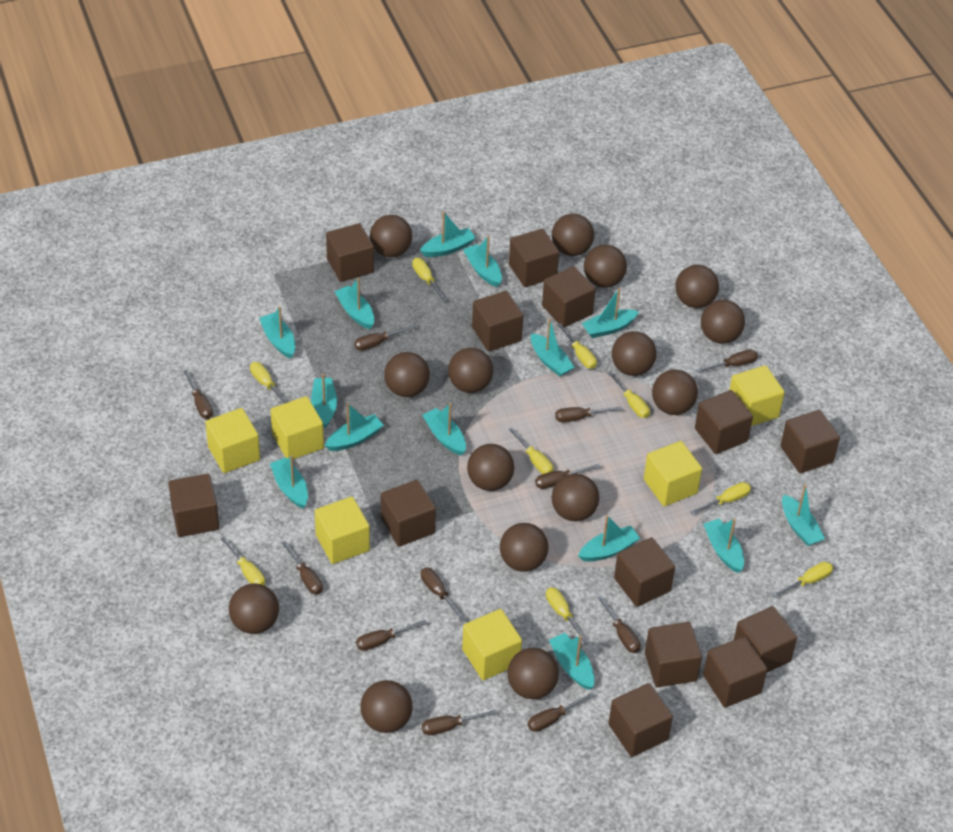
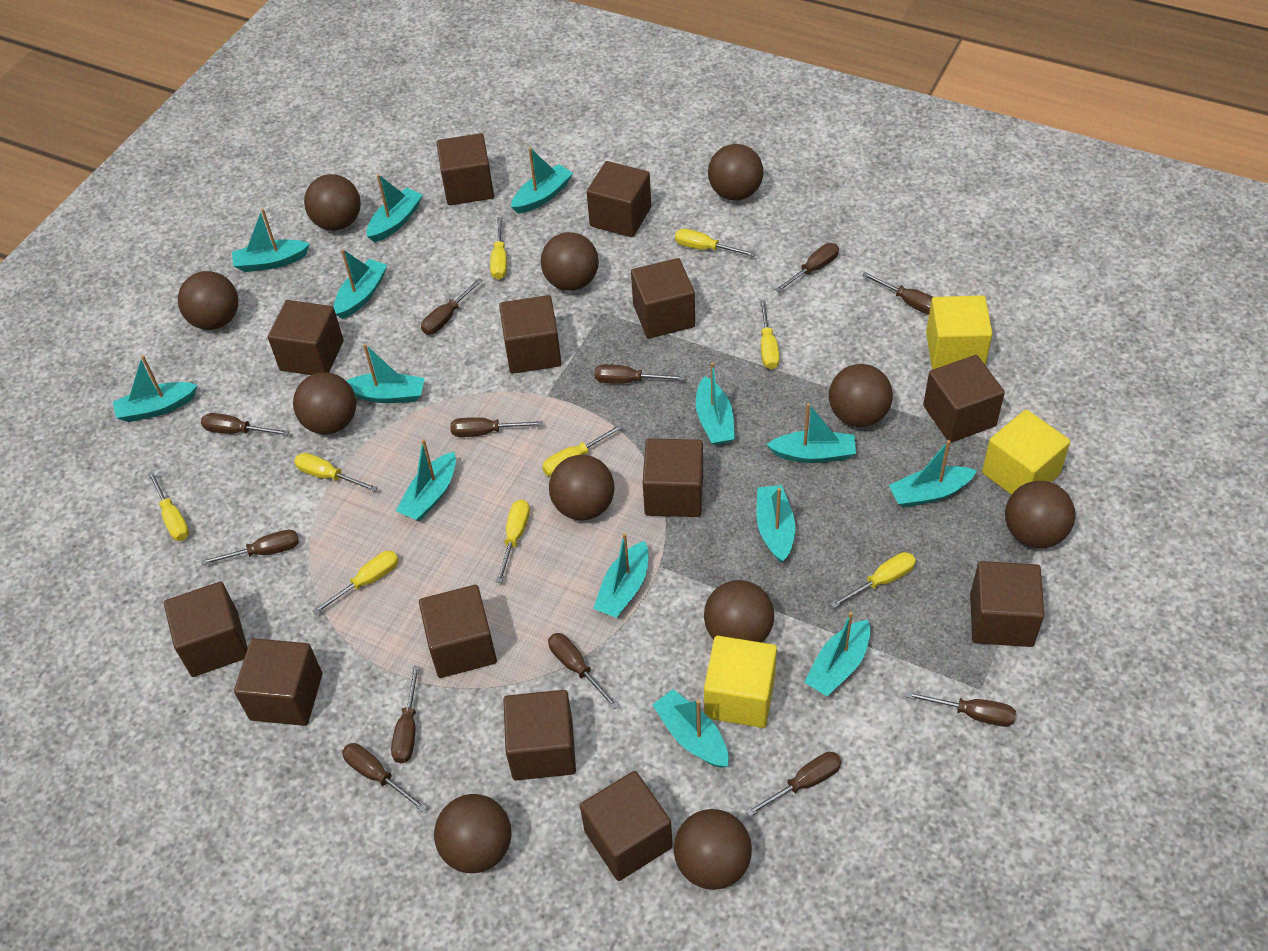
brown ball: [229,584,279,634] [360,680,413,733] [370,215,412,258] [384,352,430,397] [448,348,493,393] [467,444,515,491] [500,523,549,572] [507,648,559,699] [552,214,594,256] [552,474,599,521] [584,245,627,288] [612,331,657,376] [652,369,698,415] [676,265,719,308] [701,300,745,344] = 15 -> [178,271,238,330] [293,372,356,434] [304,174,361,231] [434,794,511,873] [541,232,599,291] [549,455,614,520] [674,809,752,890] [704,580,774,642] [708,144,763,201] [829,364,893,427] [1005,481,1075,548] = 11
brown screwdriver: [183,370,213,419] [282,541,323,595] [354,325,416,351] [356,620,427,651] [421,568,466,621] [422,710,497,735] [528,692,595,732] [535,464,601,489] [555,407,622,422] [597,596,641,653] [696,350,758,373] = 11 -> [201,413,289,436] [201,530,299,565] [342,743,427,812] [391,666,420,763] [421,278,483,335] [450,417,543,437] [548,633,619,709] [594,364,685,384] [745,752,842,817] [775,243,839,292] [862,272,933,315] [906,691,1016,727] = 12
yellow cube: [205,408,260,473] [271,396,324,459] [315,497,370,564] [462,609,522,680] [644,441,702,506] [729,365,785,426] = 6 -> [704,636,777,728] [926,296,993,370] [982,409,1070,495] = 3

